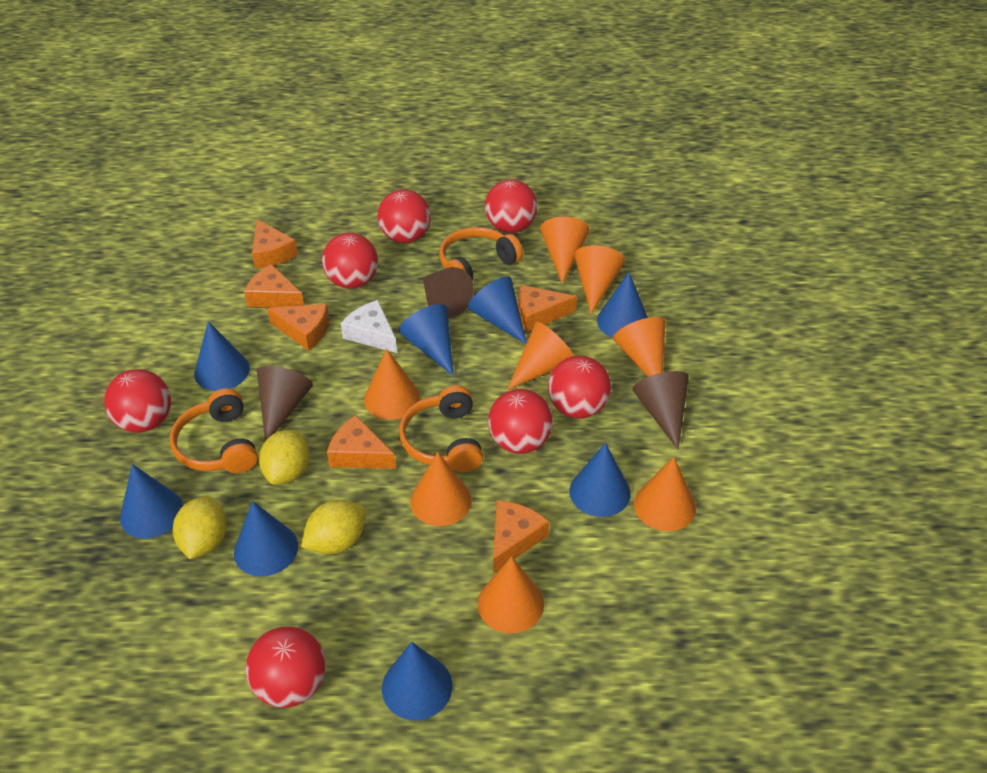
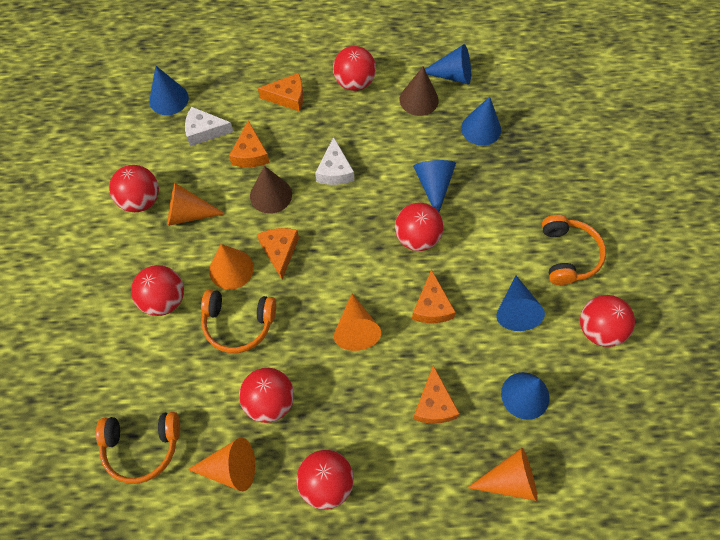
blue cone: [120,464,183,539] [194,321,250,391] [234,501,298,577] [382,642,452,720] [399,304,454,376] [468,276,527,344] [570,443,631,517] [597,272,648,338] = 8 -> [149,66,189,115] [413,160,456,212] [425,44,471,85] [461,96,501,146] [496,275,545,331] [501,372,550,420] = 6
brown cone: [257,366,313,441] [423,267,474,318] [632,371,689,450] = 3 -> [250,166,292,214] [400,66,439,116] = 2
orange cheese: [244,264,304,307] [252,219,298,268] [267,304,329,351] [327,415,396,469] [493,500,549,574] [518,285,577,332] = 6 -> [229,120,269,167] [257,228,299,280] [258,73,303,112] [412,269,456,323] [413,365,460,424] = 5
orange cone: [364,349,420,420] [410,452,472,526] [478,556,544,633] [507,322,574,390] [540,217,590,284] [574,245,625,314] [613,317,665,377] [634,457,696,531] = 8 -> [168,183,225,226] [188,438,255,491] [209,244,254,290] [334,294,381,351] [467,448,538,501] = 5
white cheese: [341,300,397,353] = 1 -> [185,107,233,146] [315,137,354,185] = 2
yellow lemon: [173,496,227,559] [259,430,309,485] [301,500,366,554] = 3 -> none = 0

